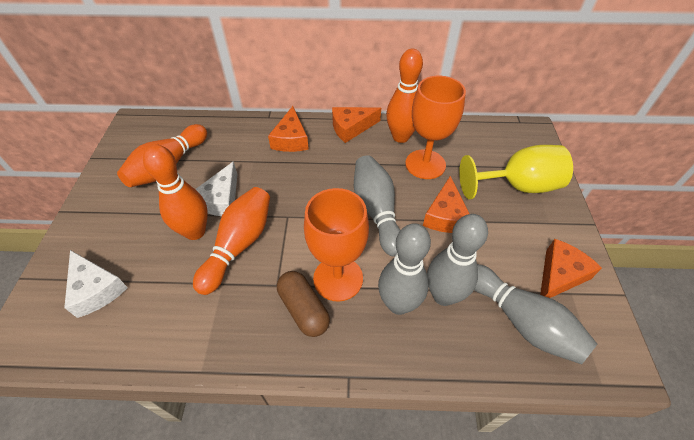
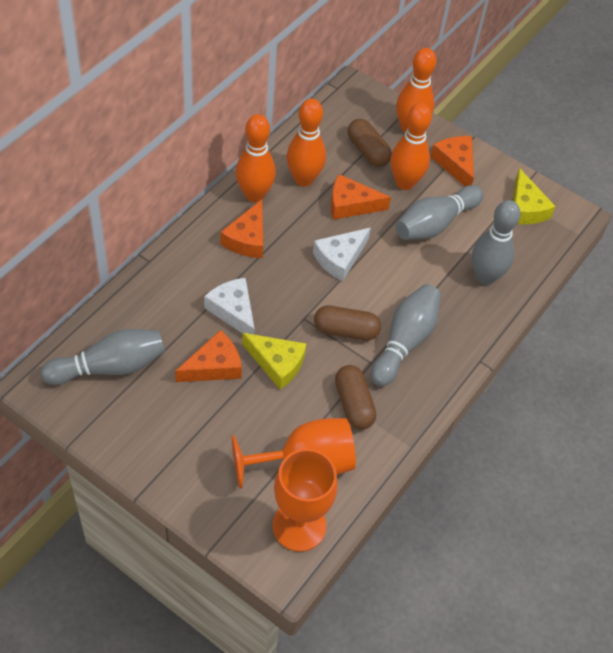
brown capsule: [277,271,330,337] = 1 -> [314,305,381,341] [335,365,376,430] [347,119,392,167] = 3
yellow cheese: none = 0 -> [242,333,307,389] [513,168,556,224] = 2
yellow goblet: [459,145,573,199] = 1 -> none = 0

